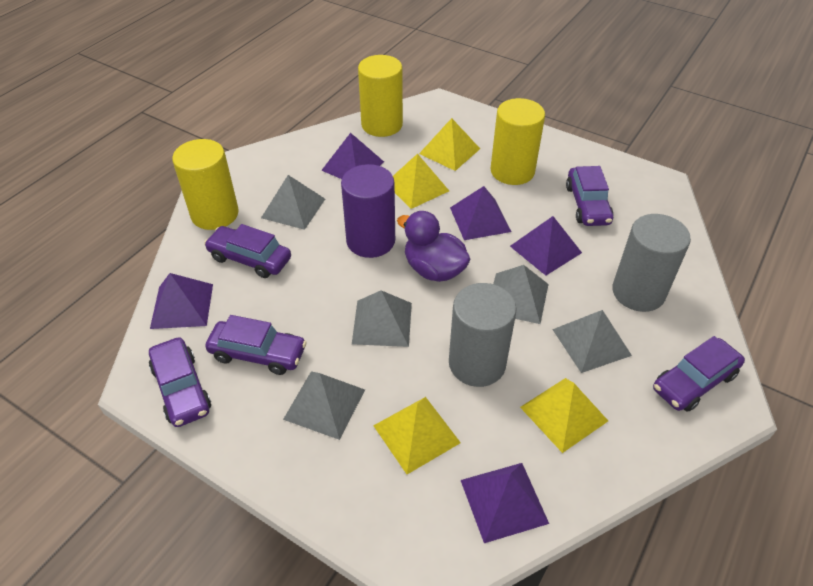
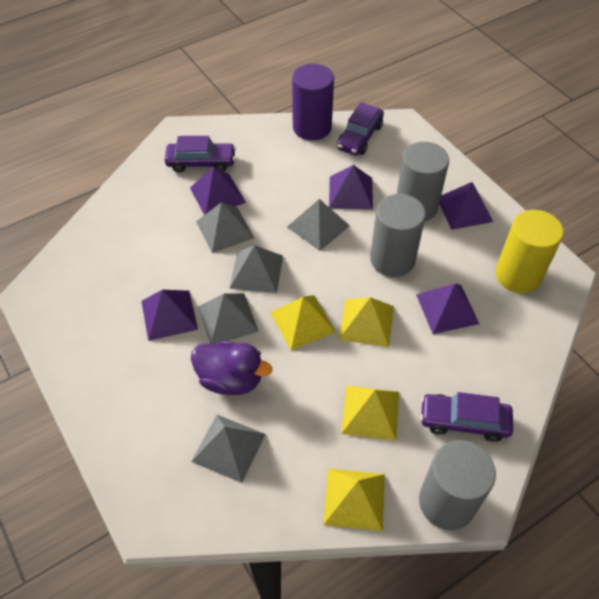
grey cylinder: [449,283,517,387] [612,214,691,312] = 2 -> [370,194,426,277] [397,142,449,222] [419,440,496,530] = 3
purple car: [149,337,211,427] [204,224,291,278] [205,315,307,375] [566,166,613,226] [653,336,745,412] = 5 -> [165,136,236,173] [337,102,384,156] [420,392,513,442] = 3
yellow cylinder: [172,139,239,230] [358,55,403,137] [490,98,545,185] = 3 -> [495,210,564,293] = 1

